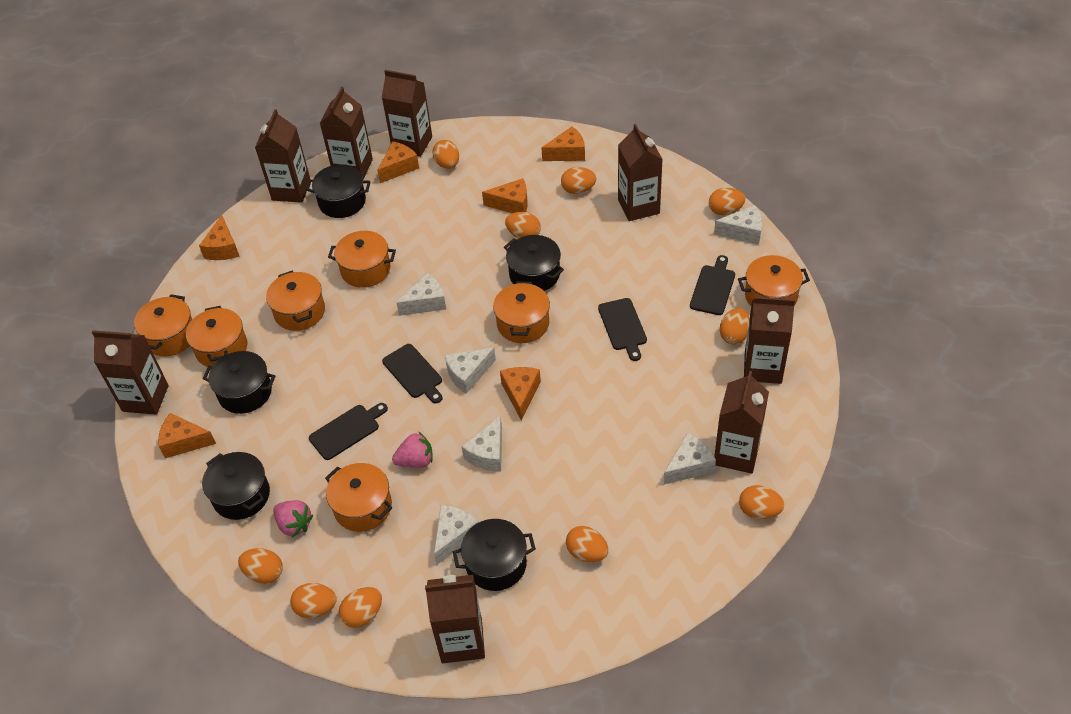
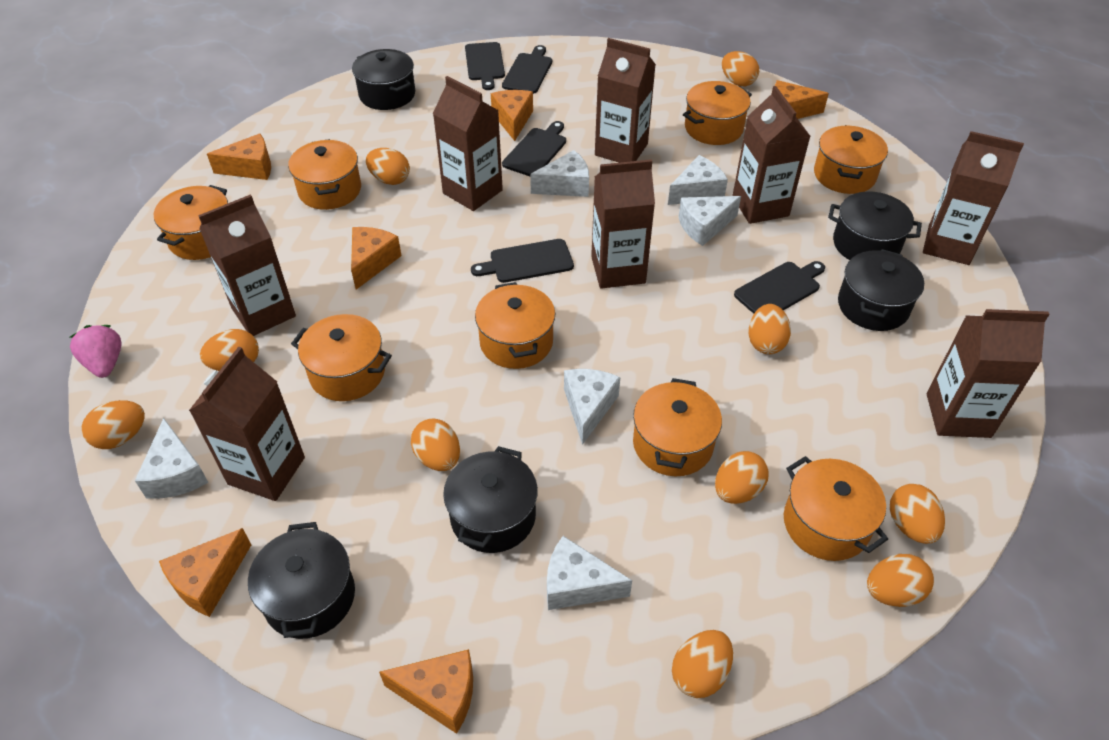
black cutting board: [309,403,388,460] [382,344,442,403] [598,298,647,361] [690,255,735,315] = 4 -> [465,42,505,90] [471,239,574,283] [502,45,552,94] [502,121,566,176] [734,261,825,314] = 5
orange pot: [134,294,192,357] [186,306,247,367] [266,271,325,331] [325,463,392,532] [328,231,396,288] [493,281,550,343] [738,255,810,306] = 7 -> [154,185,228,260] [288,139,361,210] [291,314,392,401] [475,282,555,369] [633,378,722,476] [683,81,752,145] [784,456,888,561] [814,125,888,194] = 8
pink strawberry: [273,500,314,537] [392,432,433,468] = 2 -> [70,325,122,378] = 1

